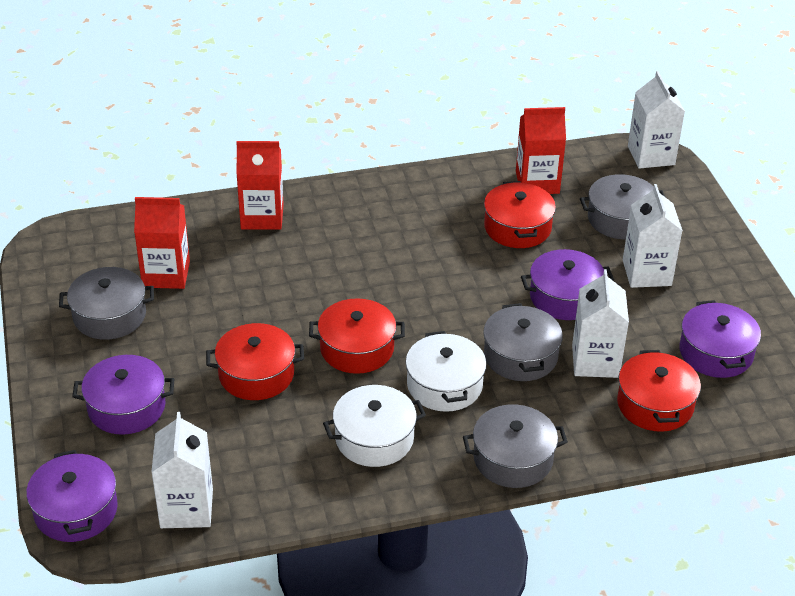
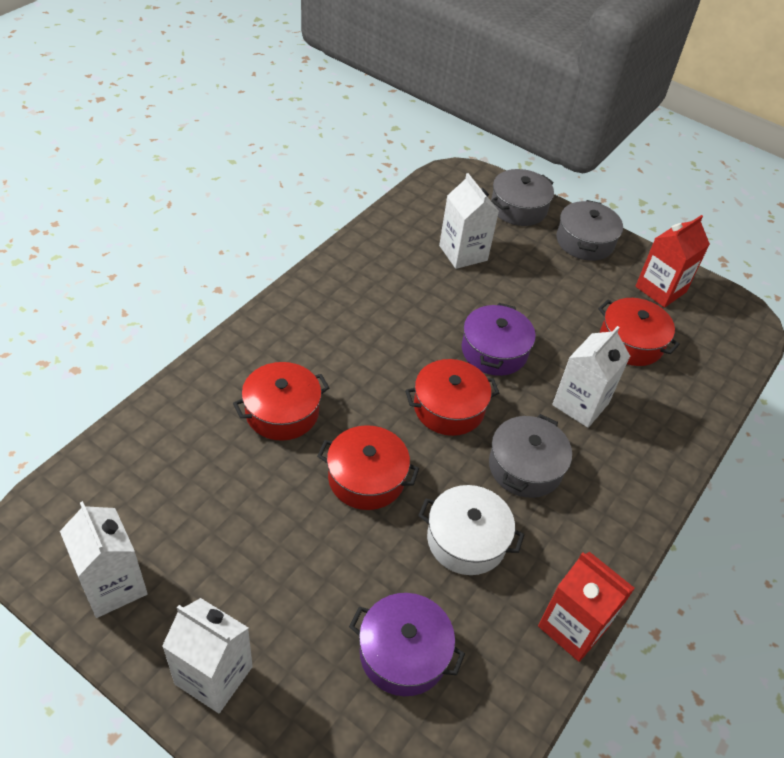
grey pot: [59,267,154,340] [463,404,568,488] [483,303,563,381] [580,174,665,239] = 4 -> [489,414,572,498] [491,169,554,226] [557,200,623,261] = 3
purple pot: [26,450,118,542] [72,355,174,435] [521,249,614,320] [680,300,761,378] = 4 -> [349,593,465,696] [462,303,536,376] = 2
red carton: [134,197,190,289] [236,141,284,230] [516,107,566,194] = 3 -> [538,552,635,662] [635,215,710,308] = 2
white pot: [323,385,426,467] [405,331,486,412] = 2 -> [418,485,524,575] = 1

